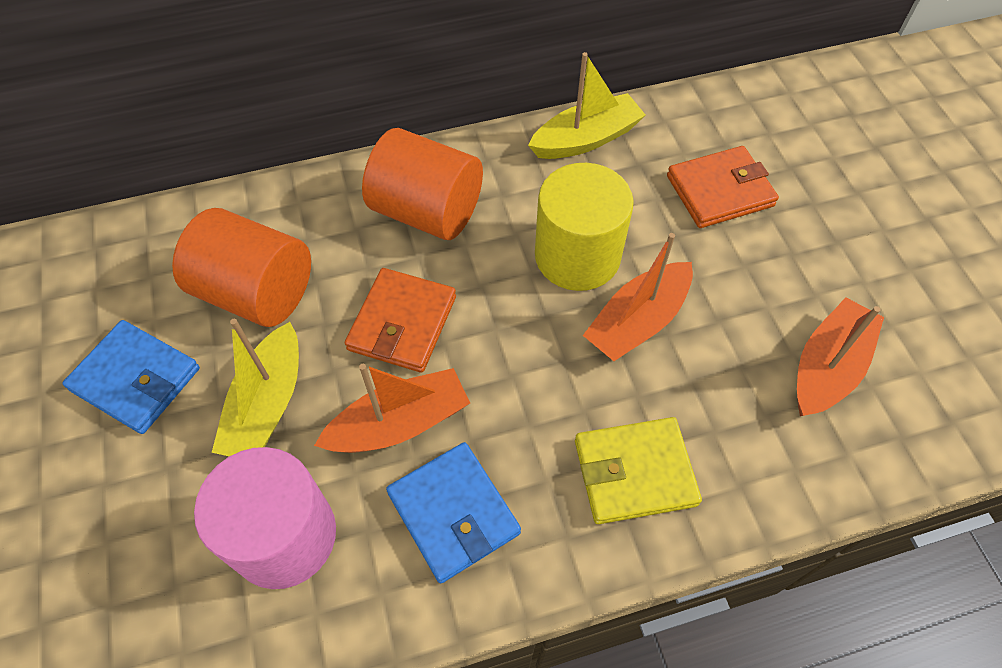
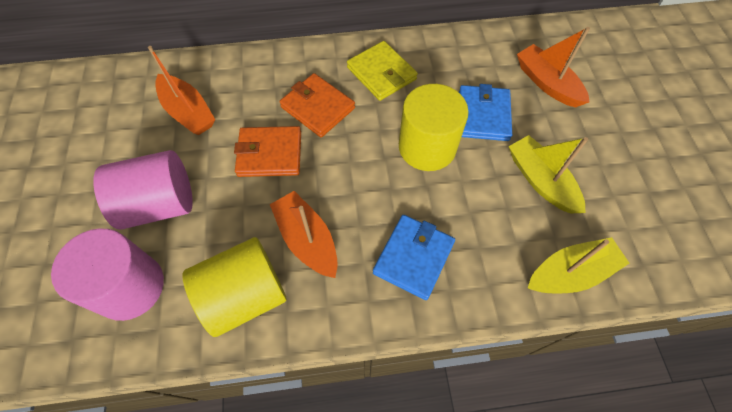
orange cylinder: [172,208,311,327] [362,128,483,240] = 2 -> none = 0
pink cylinder: [194,447,336,589] = 1 -> [51,229,164,321] [93,150,193,230] = 2
yellow cylinder: [535,163,634,291] = 1 -> [182,237,287,337] [399,84,469,171] = 2

